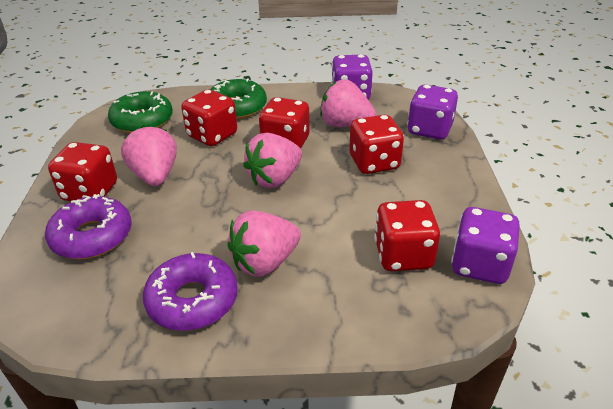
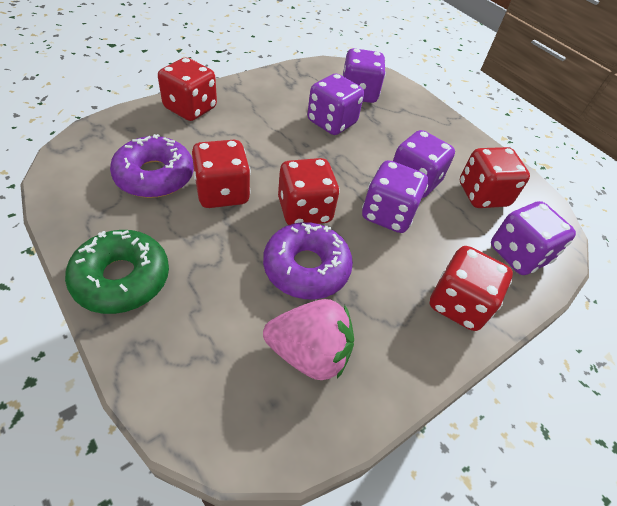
green donut: [108,91,173,133] [210,78,267,119] = 2 -> [65,230,169,314] = 1
pink strawberry: [121,125,177,186] [227,210,301,277] [243,133,302,188] [320,80,376,127] = 4 -> [263,299,354,380] = 1
purple dice: [331,54,373,100] [407,84,458,140] [451,207,520,284] = 3 -> [307,74,364,135] [342,48,386,103] [362,160,428,233] [393,130,455,198] [491,201,576,275] = 5

